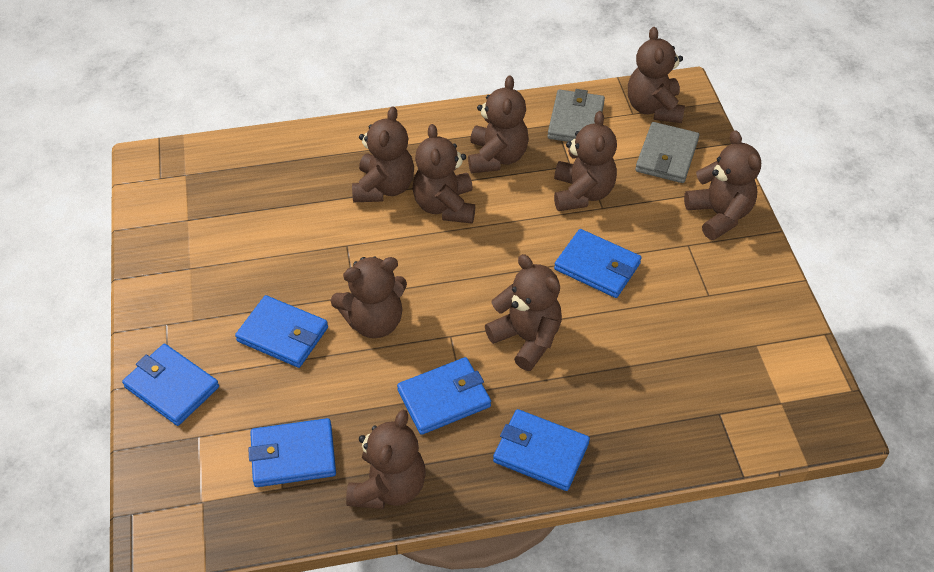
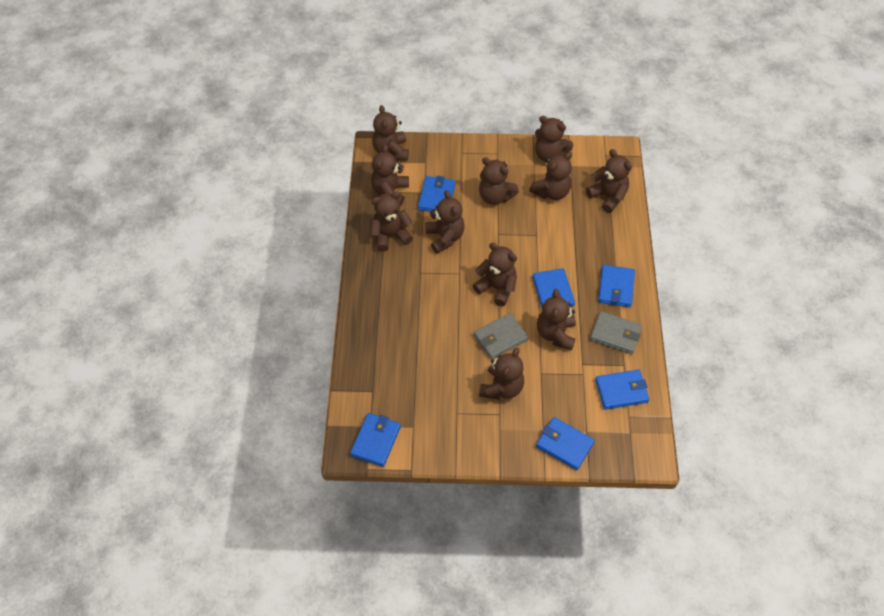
brown teddy bear: [331,256,407,338] [346,410,426,509] [352,106,414,202] [413,124,475,223] [468,75,529,173] [485,254,562,371] [554,111,617,211] [628,27,685,123] [684,130,761,240] = 9 -> [370,191,413,252] [371,144,409,206] [372,105,409,161] [425,190,465,254] [472,243,517,306] [479,157,519,205] [479,347,524,400] [529,152,572,200] [535,116,573,162] [537,289,576,351] [586,149,632,213] = 11

